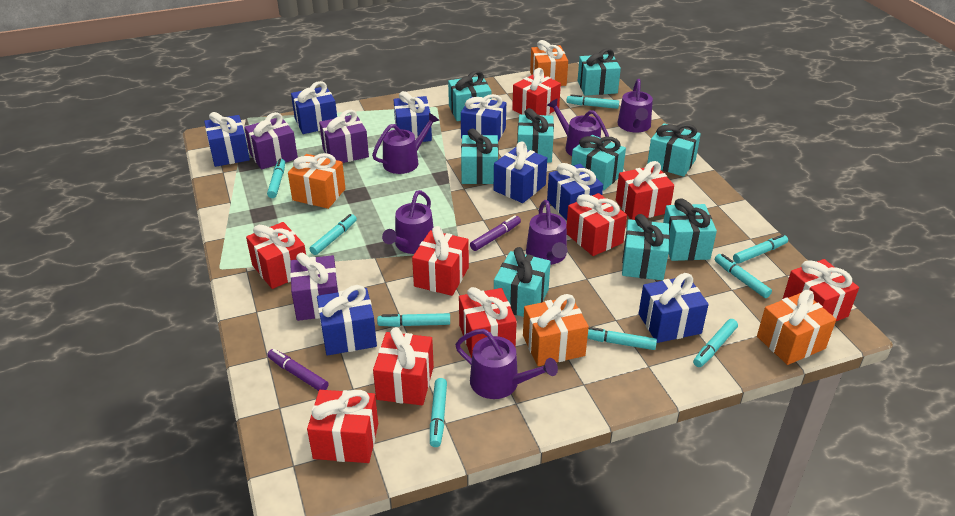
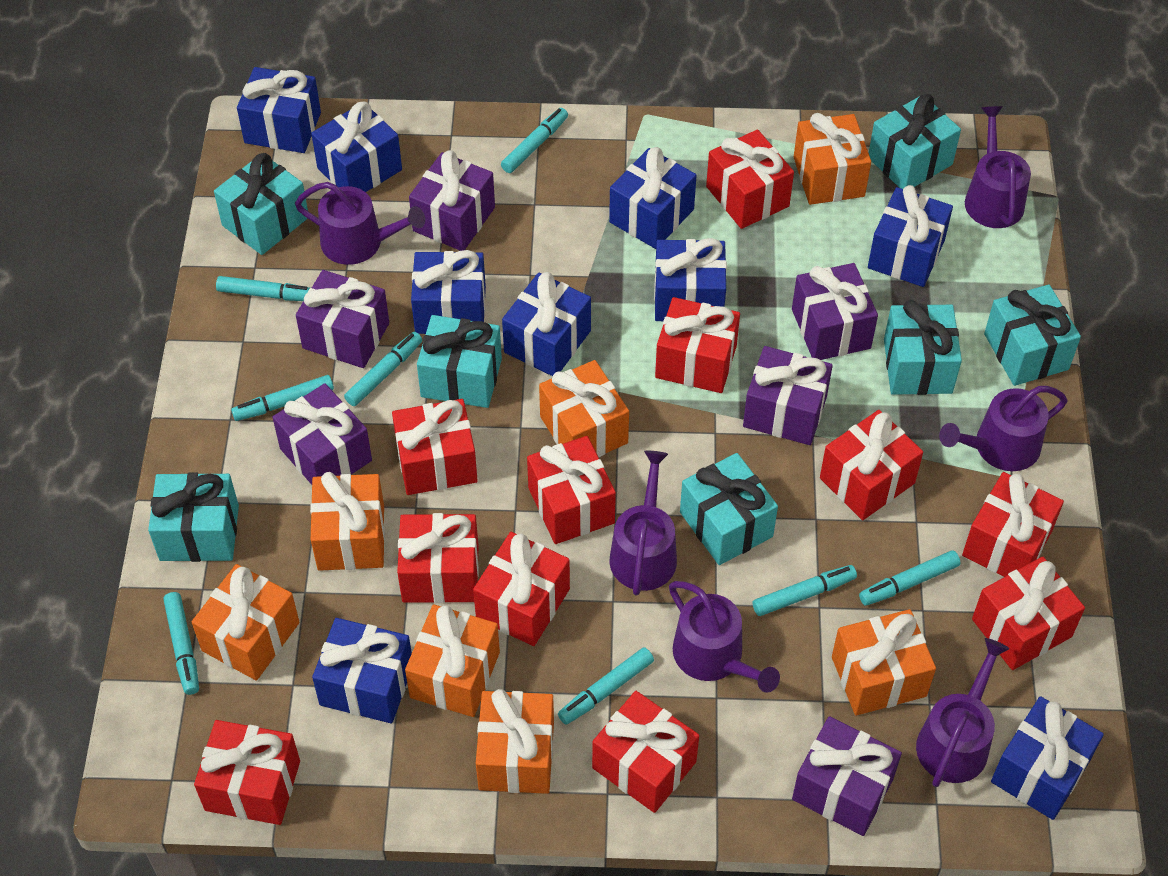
blue gift: [204,112,250,167] [291,81,337,134] [317,285,377,356] [394,91,432,142] [461,94,506,141] [494,141,547,203] [547,163,603,221] [639,273,709,343] = 8 -> [237,67,321,153] [311,102,402,192] [312,618,412,723] [411,250,486,334] [502,272,591,376] [609,147,697,249] [654,238,727,321] [868,185,953,287] [991,696,1104,820] = 9
orange gift: [288,153,346,209] [523,294,589,366] [530,40,568,86] [757,290,836,365] = 4 -> [192,564,300,680] [310,472,385,571] [405,604,500,717] [476,689,554,794] [539,360,629,457] [794,113,871,205] [832,609,936,716] = 7
purple gift: [244,112,298,170] [290,253,339,321] [319,110,369,163] = 3 -> [272,383,372,485] [296,270,389,368] [409,150,495,251] [743,346,833,445] [792,263,878,360] [792,716,902,836] = 6
purple marker: [267,349,329,391] [470,215,521,251] = 2 -> none = 0
red gift: [246,222,306,289] [307,390,378,463] [373,327,434,405] [412,226,469,296] [459,287,517,358] [512,68,561,115] [567,193,627,256] [616,161,674,220] [783,259,859,321] = 9 -> [194,720,300,825] [392,399,478,495] [397,513,479,603] [473,532,570,646] [527,436,616,544] [592,691,699,813] [655,297,740,393] [706,129,794,229] [820,410,923,520] [962,472,1064,577] [972,557,1085,670] = 11
turquoise gift: [448,71,491,121] [461,128,498,184] [494,247,551,317] [517,108,554,163] [571,135,626,190] [578,48,621,96] [622,214,670,280] [647,123,701,177] [663,198,717,261] = 9 -> [148,472,239,562] [214,153,308,255] [417,315,502,408] [680,453,778,565] [869,94,961,189] [884,300,962,395] [984,285,1081,386] = 7
turquoise marker: [267,158,285,198] [310,214,357,255] [377,313,450,327] [430,378,447,447] [567,94,619,109] [587,327,657,350] [693,319,738,367] [715,254,772,298] [733,234,788,264] = 9 -> [163,592,199,695] [216,276,310,301] [231,375,334,421] [344,332,422,406] [501,108,568,173] [558,647,654,725] [753,565,857,616] [859,550,961,606] = 8

